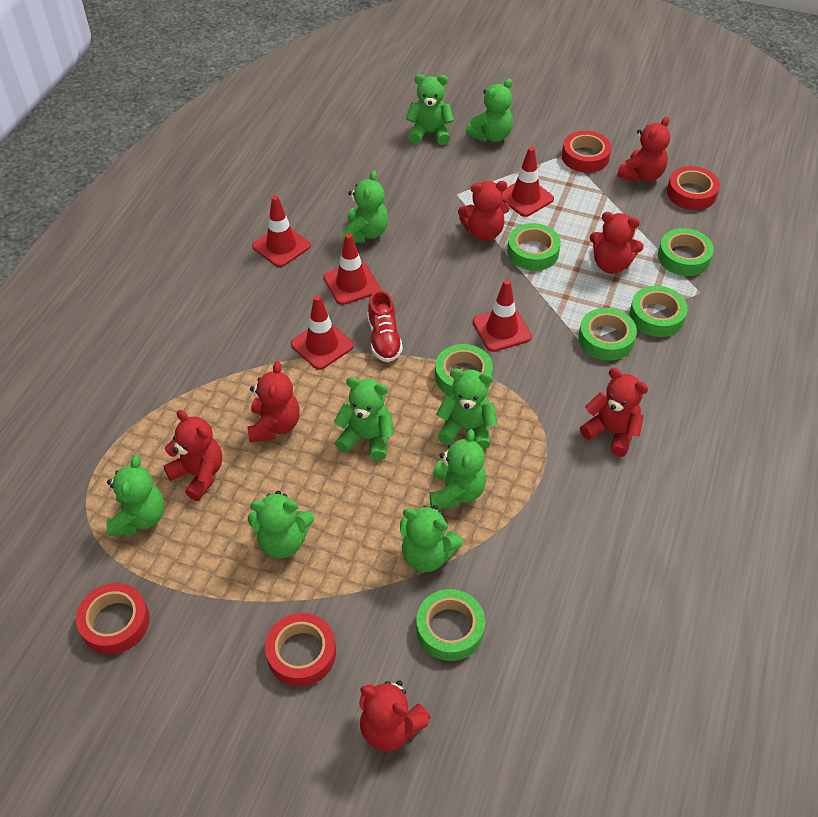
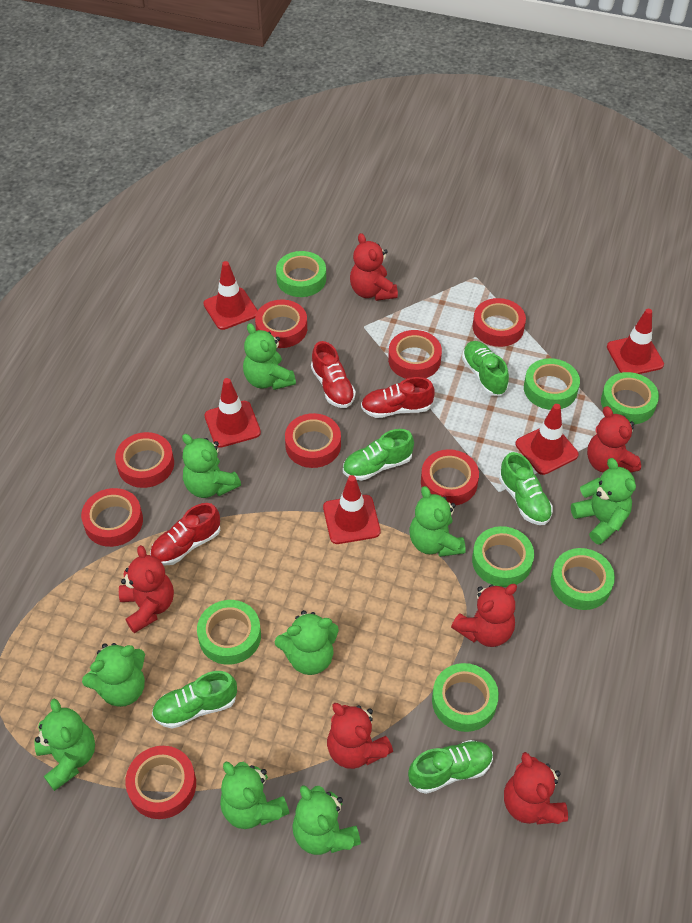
green shoe: none = 0 -> [152,671,237,729] [343,429,414,481] [408,740,493,794] [462,341,509,396] [499,452,553,525] = 5
green tape: [416,589,485,661] [435,344,493,396] [507,223,561,271] [578,308,637,361] [629,286,688,337] [658,228,714,276] = 6 -> [197,600,261,665] [276,251,326,297] [432,663,499,732] [472,526,534,587] [524,358,580,410] [551,548,615,610] [601,372,659,424] = 7
red shoe: [368,290,403,362] = 1 -> [150,503,220,565] [311,341,356,408] [361,377,435,418] = 3
red tape: [76,583,150,654] [265,613,336,687] [562,131,612,173] [667,166,720,210] = 4 -> [81,488,143,547] [115,432,174,488] [125,746,196,819] [255,300,307,348] [285,413,341,468] [388,330,442,379] [421,449,479,505] [473,298,526,347] = 8
red teddy bear: [163,410,222,501] [247,361,300,443] [359,680,431,751] [458,181,510,241] [580,368,648,457] [590,212,644,274] [617,117,670,182] = 7 -> [119,545,174,633] [327,703,393,769] [350,233,398,301] [451,584,517,647] [504,752,568,824] [587,406,641,473] = 6

